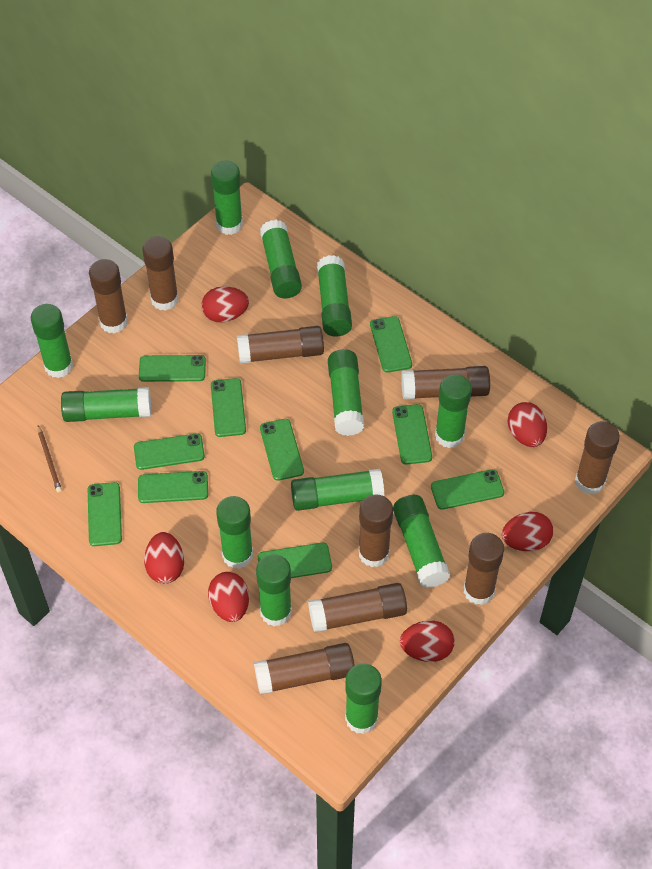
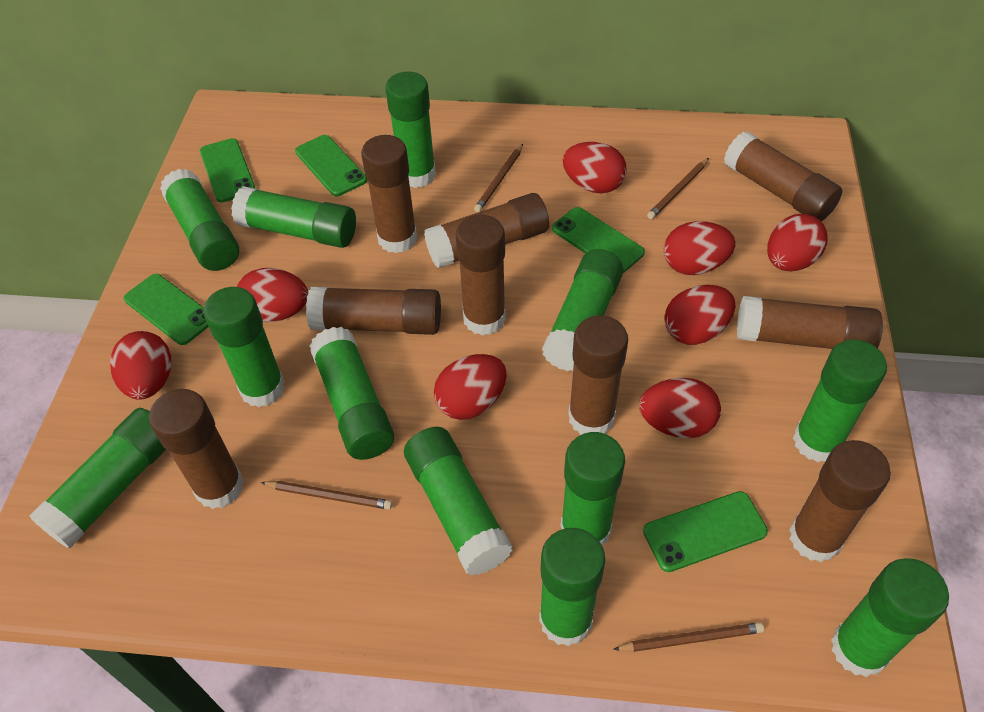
brown pencil: [38,425,62,493] = 1 -> [260,481,392,510] [474,144,523,212] [613,622,764,652] [647,158,709,219] = 4
green phone: [88,482,122,546] [134,433,205,470] [138,471,208,503] [139,355,206,382] [211,378,246,437] [258,543,332,578] [260,419,304,481] [370,316,412,373] [392,404,432,465] [431,469,504,510] = 10 -> [124,274,209,345] [200,138,256,202] [295,135,367,196] [552,207,645,273] [643,491,768,572] = 5
red egg: [144,532,184,584] [202,286,249,322] [208,572,249,622] [400,621,455,662] [502,512,553,551] [508,402,547,447] = 6 -> [110,331,171,400] [237,268,308,322] [434,354,507,420] [562,142,627,194] [639,378,721,438] [664,221,736,275] [664,285,735,345] [767,214,828,271] = 8

